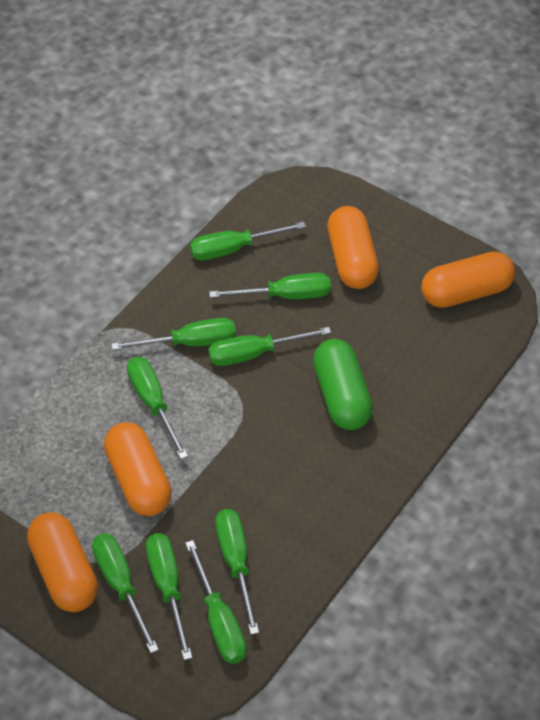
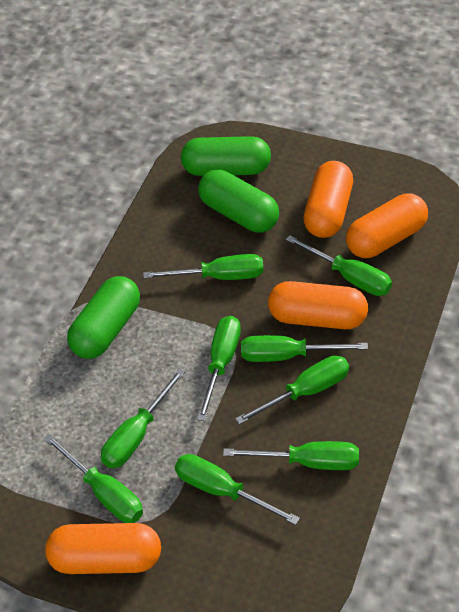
green capsule: [313,339,373,430] = 1 -> [67,276,140,359] [181,136,271,176] [198,169,279,233] = 3

